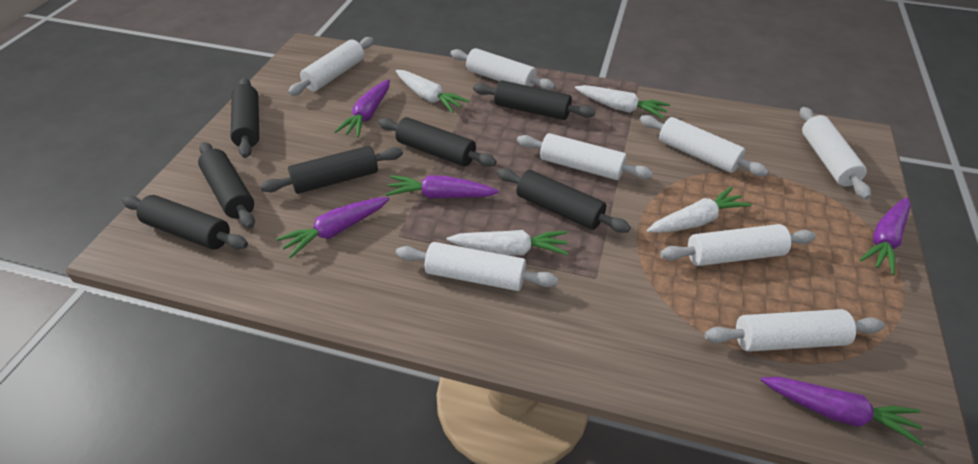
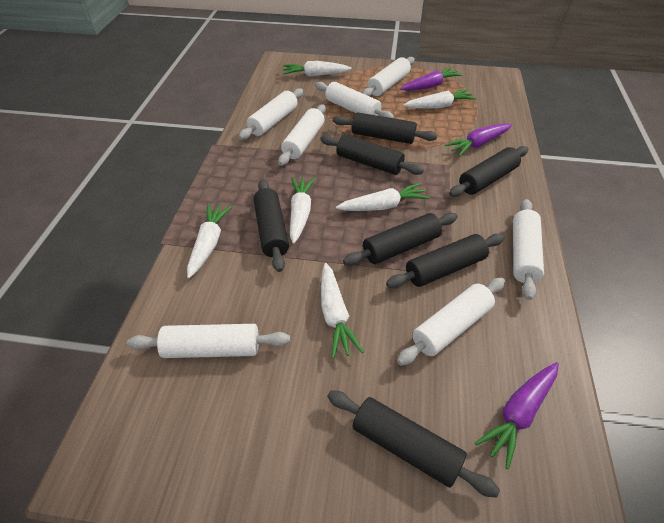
purple carrot: [276,197,389,258] [334,79,390,138] [386,175,499,199] [760,377,924,446] [860,197,911,275] = 5 -> [400,67,463,91] [445,123,512,157] [475,362,559,469] = 3
white carrot: [396,70,469,113] [447,230,569,255] [575,85,670,119] [647,187,752,233] = 4 -> [187,203,232,279] [283,61,352,76] [290,177,315,244] [321,263,364,359] [336,183,430,211] [403,89,477,109] = 6
white rolling pin: [288,37,374,96] [396,242,558,291] [450,48,555,90] [517,133,653,180] [640,115,769,176] [660,224,816,266] [704,309,885,352] [800,107,871,200] = 8 -> [127,324,290,358] [239,88,303,140] [278,104,326,166] [315,82,394,118] [362,57,415,96] [397,278,505,366] [513,199,544,300] = 7

